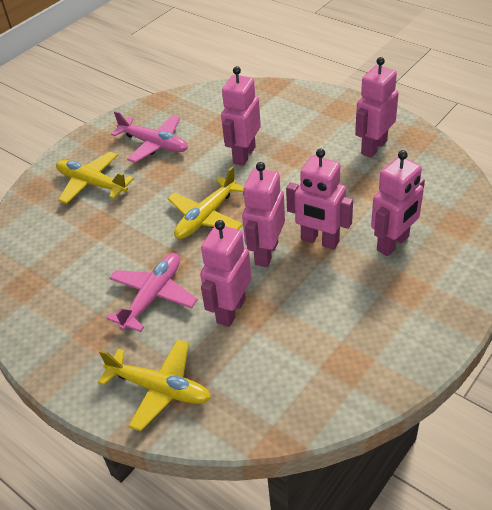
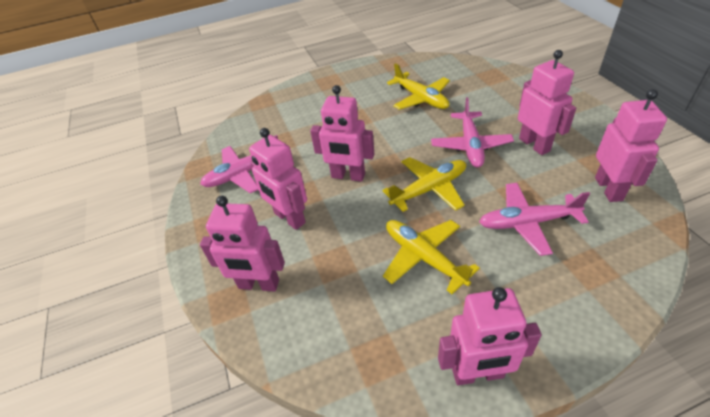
pink plane: [107,253,198,332] [111,111,188,163] = 2 -> [200,135,278,193] [431,97,514,168] [479,183,590,256] = 3

